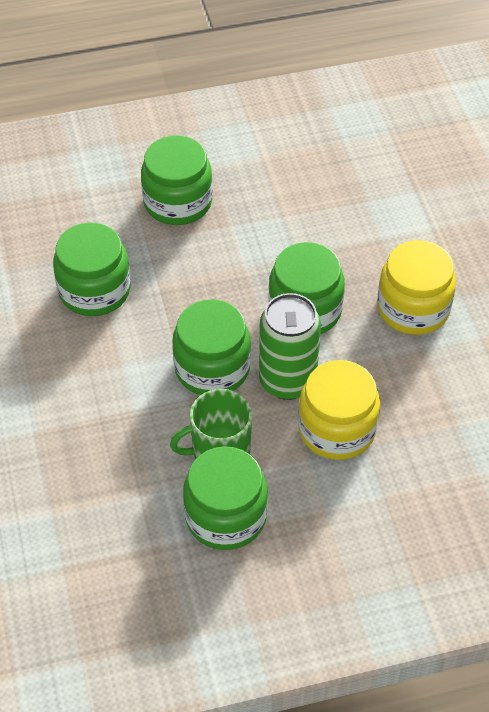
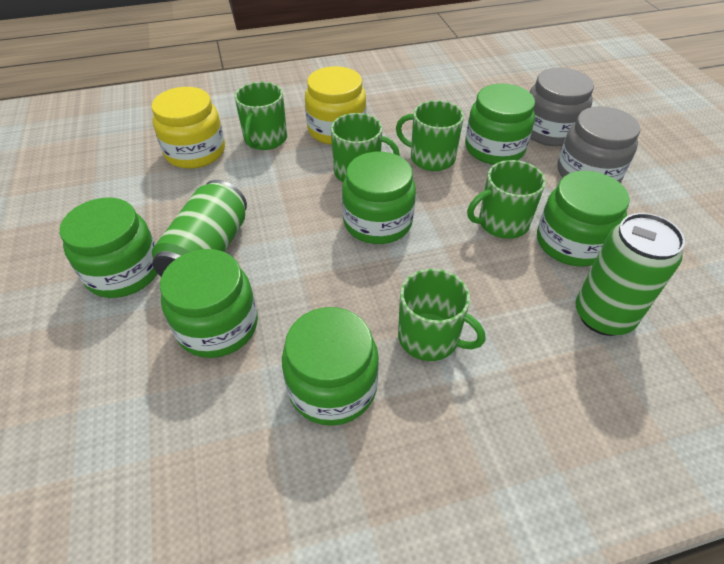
green can: [259,293,321,400] = 1 -> [152,180,247,277] [575,213,685,336] = 2
green jar: [53,223,131,316] [141,136,213,225] [172,299,251,395] [183,446,268,550] [268,242,345,334] = 5 -> [60,197,157,298] [160,249,258,358] [282,307,379,426] [342,152,416,244] [465,83,535,165] [537,171,630,267] = 6
green mug: [170,389,252,459] = 1 -> [234,82,287,150] [331,113,400,182] [396,100,464,171] [398,269,485,361] [467,160,546,239] = 5
grey jar: none = 0 -> [530,68,594,146] [557,106,640,182] = 2

